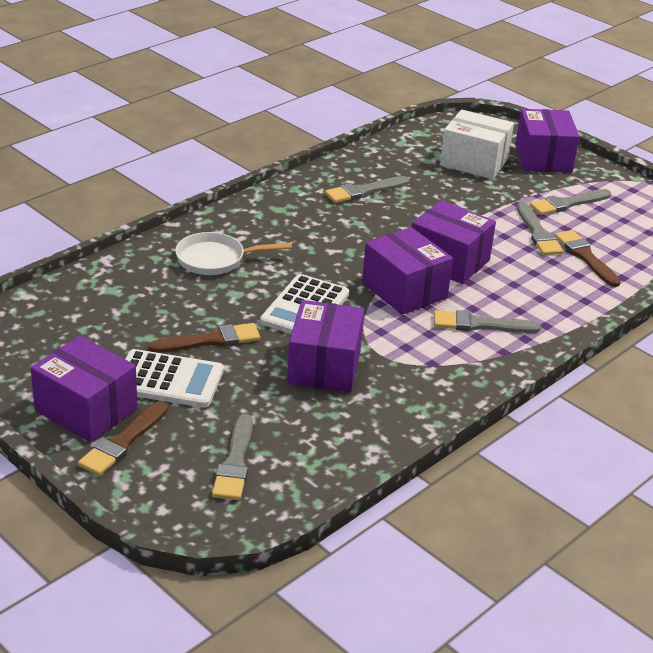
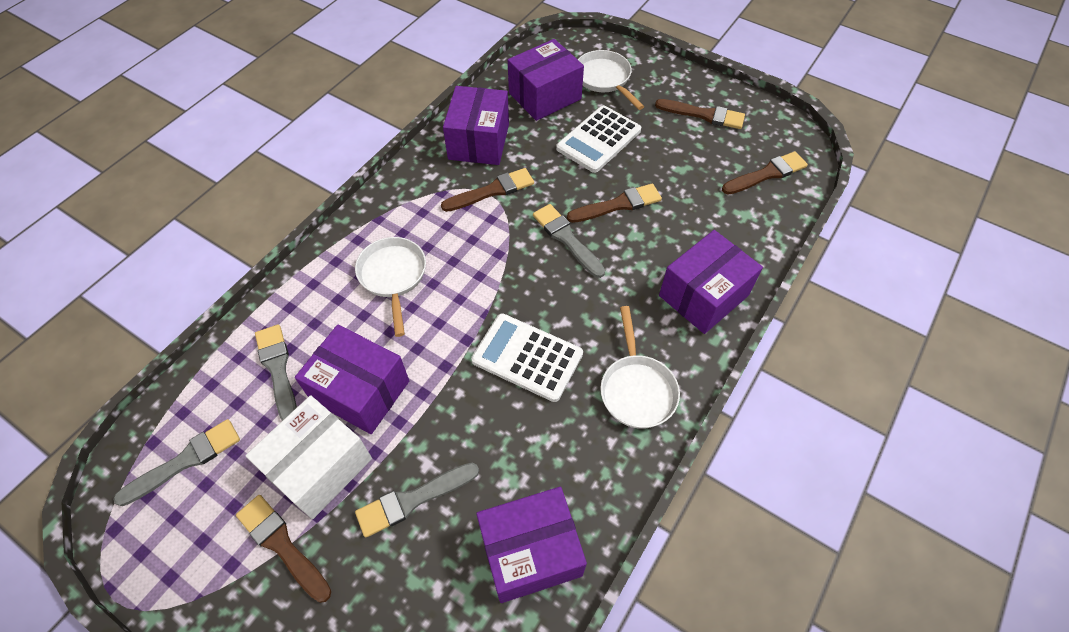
brown brush: [78,401,169,476] [149,323,260,353] [555,230,621,287] = 3 -> [236,495,331,603] [441,168,534,212] [567,184,662,223] [655,99,745,129] [722,151,808,194] = 5
grey brush: [212,414,253,500] [325,176,410,203] [434,310,541,333] [517,202,563,255] [529,189,611,215] = 5 -> [113,419,240,506] [255,324,297,421] [355,463,479,538] [533,204,605,278] = 4
white pan: [175,232,292,275] = 1 -> [355,237,426,337] [578,50,644,110] [600,306,680,429] = 3

